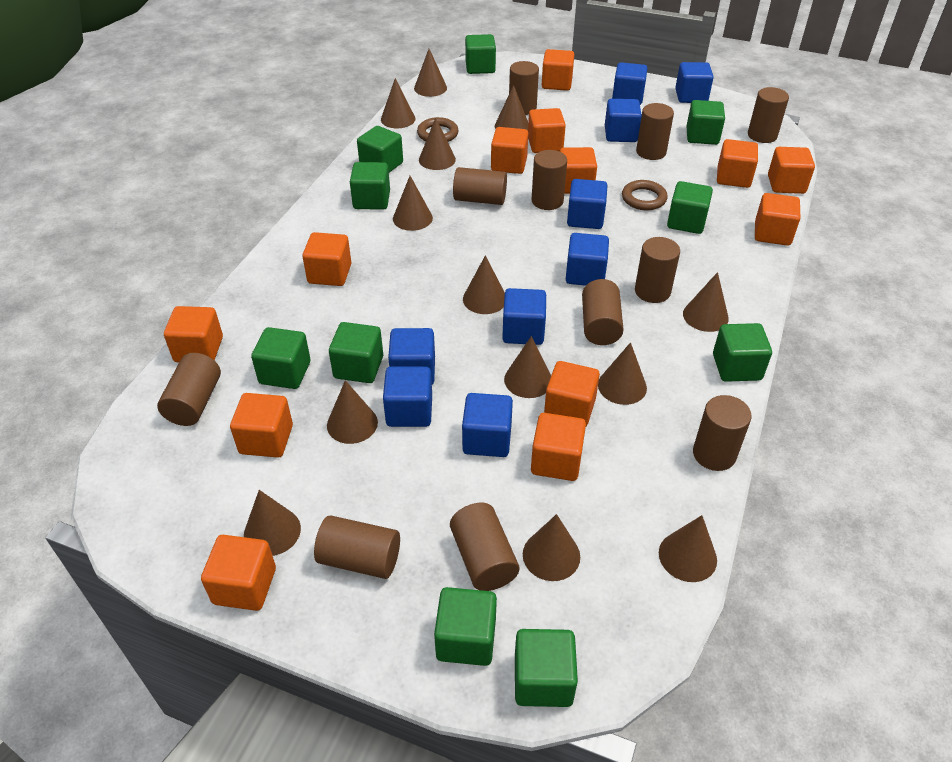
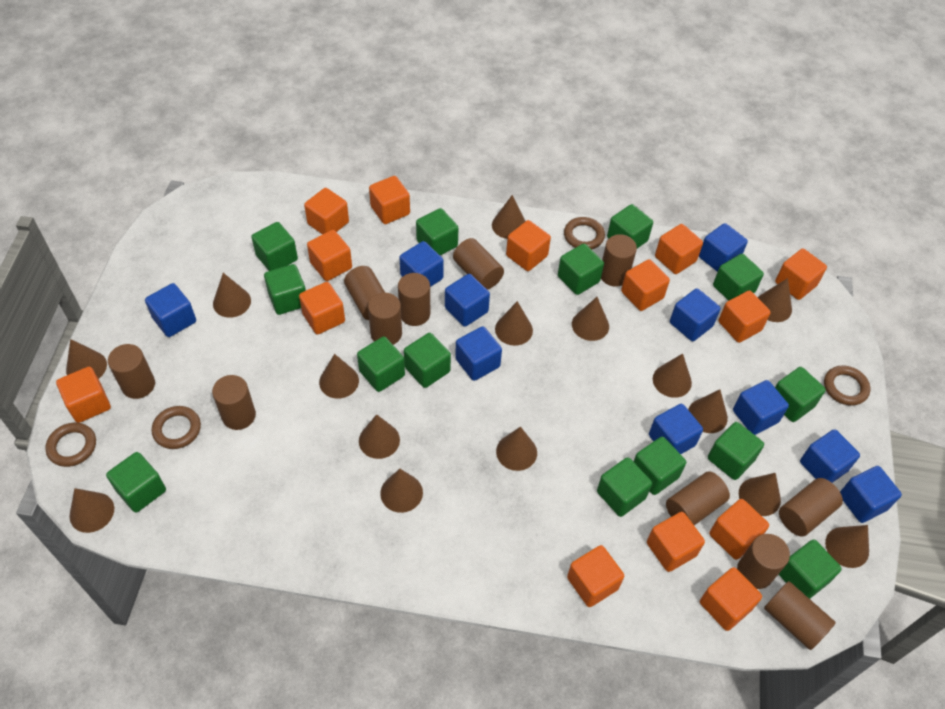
blue cube: [383,367,432,427] [388,328,435,385] [462,393,513,457] [502,288,546,345] [566,233,609,286] [567,179,607,229] [605,99,642,142] [612,62,648,105] [675,62,714,103] = 9 -> [145,283,196,337] [399,241,444,287] [445,274,490,327] [455,326,502,381] [649,404,703,454] [670,288,721,341] [699,223,748,272] [733,380,789,435] [800,429,860,483] [840,466,902,523] = 10
brown cone: [244,490,301,556] [327,380,378,444] [381,78,416,128] [393,176,433,231] [414,49,447,97] [419,118,456,170] [463,255,505,314] [495,85,528,130] [504,336,551,398] [523,514,580,581] [598,342,647,405] [659,515,717,582] [683,272,729,332] = 13 -> [66,339,107,379] [70,488,114,533] [213,273,251,318] [319,354,359,399] [359,414,400,459] [380,469,423,513] [492,195,525,239] [495,301,533,346] [496,427,537,471] [572,297,609,341] [653,353,692,398] [688,389,728,433] [739,473,781,516] [758,278,792,322] [825,525,869,568] = 15
brown ring: [417,117,459,142] [622,180,668,210] = 2 -> [45,423,96,467] [152,406,201,449] [564,217,605,250] [824,365,870,406] = 4
green cube: [251,327,310,389] [329,322,383,383] [350,162,390,210] [357,126,403,173] [434,587,497,666] [465,34,496,74] [515,629,578,707] [667,181,713,234] [686,100,725,145] [713,323,772,382] = 10 -> [106,452,166,513] [251,222,298,271] [264,264,306,315] [357,336,405,392] [404,333,451,388] [416,208,458,256] [558,244,604,295] [597,457,652,517] [607,204,653,248] [633,437,686,495] [708,422,764,480] [713,254,764,301] [775,367,826,422] [779,539,842,599] = 14
orange cube: [164,306,223,362] [201,535,276,611] [230,393,293,458] [302,232,351,286] [491,127,528,174] [528,108,566,153] [531,413,586,481] [542,49,574,91] [544,361,600,426] [560,147,597,194] [717,139,758,188] [755,193,801,246] [768,147,815,194] = 13 -> [56,367,111,423] [299,282,345,334] [304,188,349,235] [307,230,352,281] [369,176,410,224] [506,220,551,271] [567,545,624,607] [621,259,670,311] [647,512,705,572] [655,224,703,274] [700,567,762,631] [709,499,769,560] [719,290,771,343] [775,248,827,300] = 14

